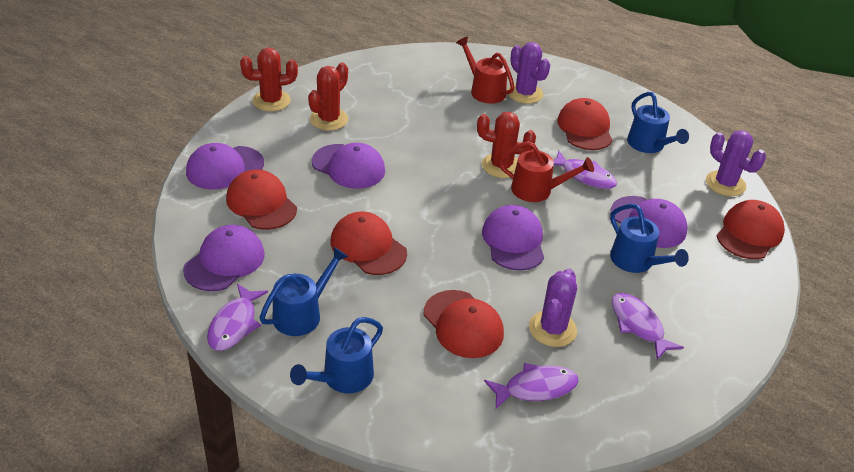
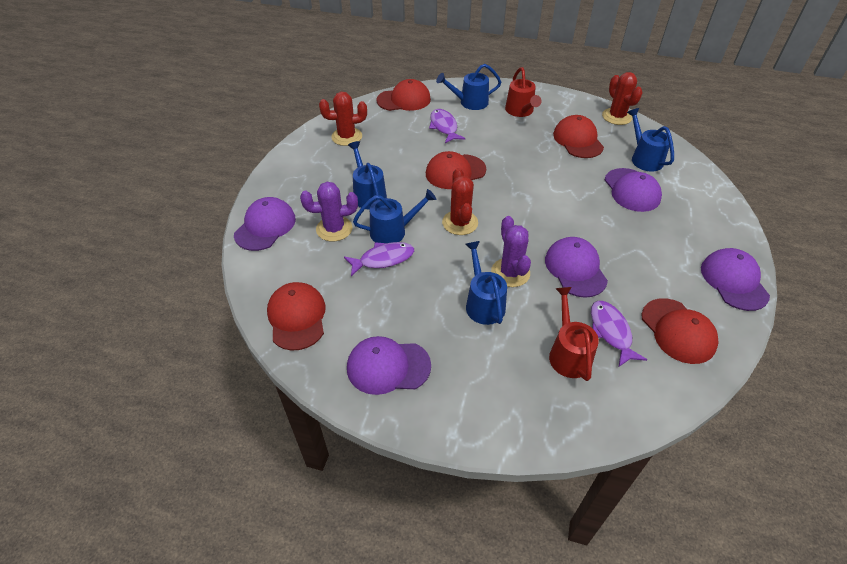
blue watering can: [259,247,348,336] [290,317,383,393] [610,204,689,273] [627,92,689,153] = 4 -> [348,141,387,209] [353,189,436,243] [436,64,501,110] [465,241,507,325] [627,108,674,172] = 5
purple cactus: [507,42,550,104] [529,268,577,347] [706,130,766,196] = 3 -> [300,182,358,242] [491,216,531,287] = 2
purple fish: [207,283,268,351] [484,363,579,409] [553,151,617,189] [611,293,684,360] = 4 -> [344,242,414,276] [429,109,465,143] [591,301,647,367] = 3

